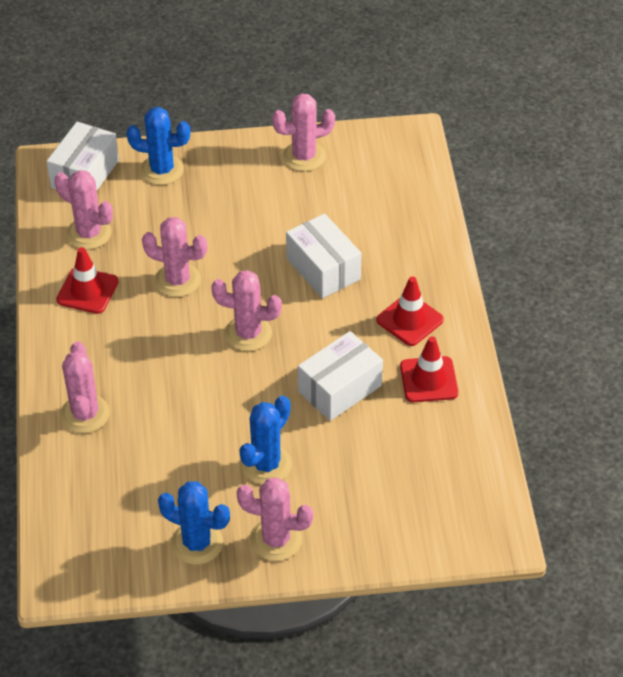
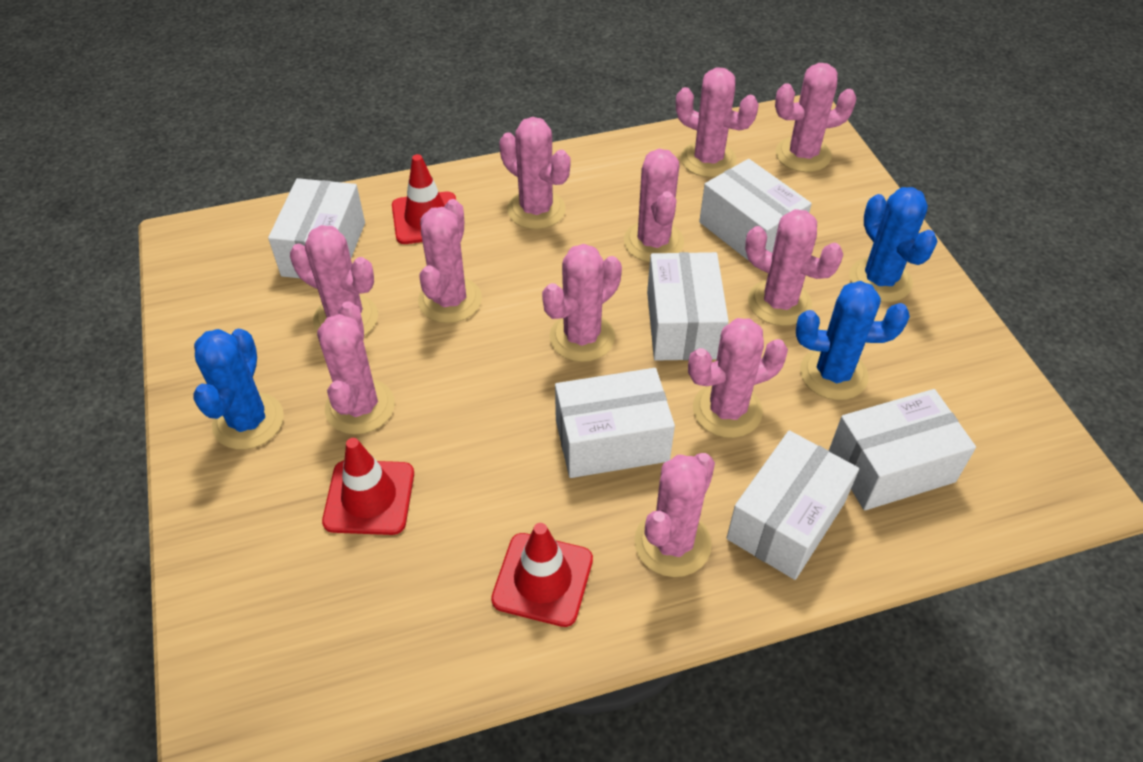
pink cactus: [55,170,113,250] [60,341,110,433] [142,217,207,297] [211,270,282,351] [237,477,313,561] [272,93,335,171] = 6 -> [290,225,378,336] [317,301,395,434] [418,199,482,323] [499,117,570,229] [542,244,622,362] [624,149,684,262] [634,453,715,577] [676,68,759,177] [688,318,788,438] [745,209,843,326] [775,63,857,172] = 11
white box: [47,122,119,190] [286,213,362,298] [298,331,383,421] = 3 -> [268,178,365,278] [555,368,675,478] [647,252,729,361] [699,159,812,262] [727,430,859,580] [829,389,976,510] = 6

